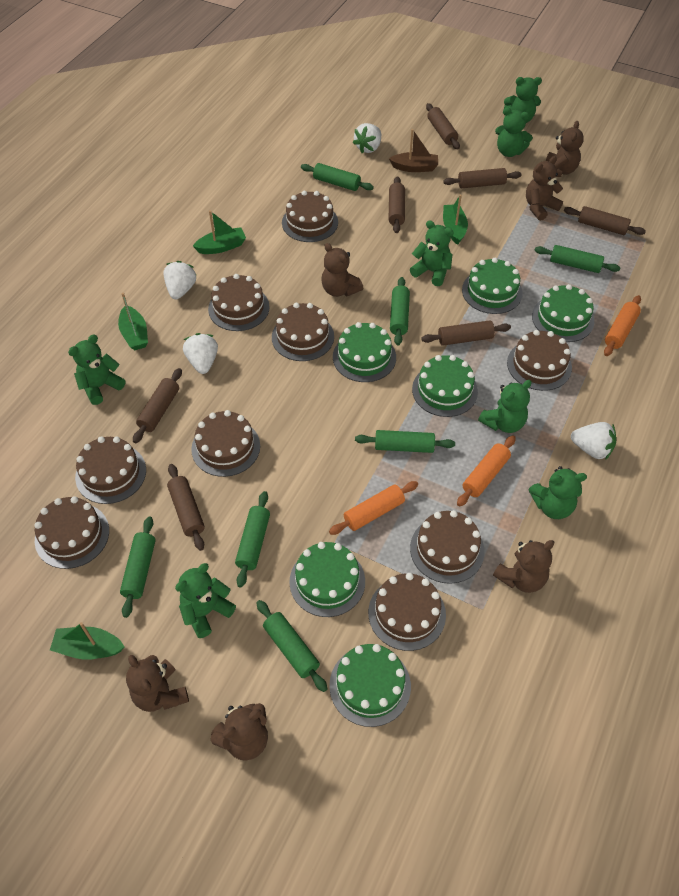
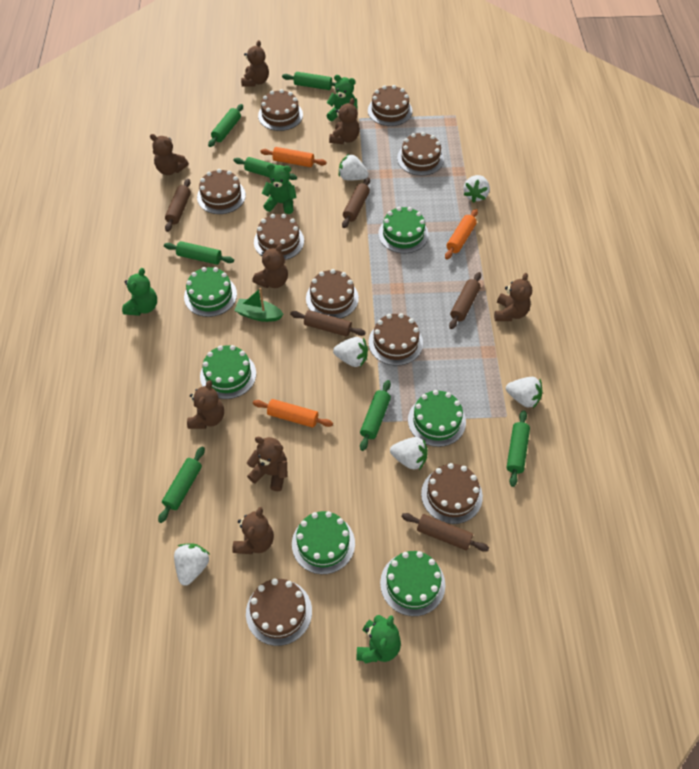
brown boat: [389,129,438,172] = 1 -> none = 0
brown rolling pin: [133,368,182,443] [167,464,205,551] [389,176,405,233] [421,320,511,346] [426,103,460,149] [443,168,522,188] [564,206,646,235] = 7 -> [165,179,191,232] [290,310,366,336] [342,178,370,228] [402,513,489,552] [449,272,481,329] = 5
brown teddy bear: [126,655,189,712] [211,703,268,761] [321,243,363,297] [493,540,554,593] [526,156,563,221] [546,121,584,177] = 6 -> [150,134,189,175] [187,380,224,429] [232,507,274,554] [241,40,269,87] [247,437,288,491] [252,244,288,288] [329,98,360,144] [494,273,532,321] = 8
green boat: [50,622,124,660] [118,293,148,350] [193,210,246,254] [443,195,468,245] = 4 -> [234,288,284,322] = 1
green teddy bear: [68,334,125,405] [175,563,236,638] [410,220,454,286] [478,380,532,433] [495,107,533,157] [504,77,542,123] [528,466,587,519] = 7 -> [122,268,157,316] [262,164,297,214] [327,75,358,121] [356,615,401,663] = 4
white strawberry: [163,261,196,299] [183,333,218,374] [353,123,381,153] [571,422,616,460] = 4 -> [174,544,209,586] [333,337,368,367] [339,153,369,180] [390,437,428,470] [463,175,490,203] [506,377,542,408] = 6

